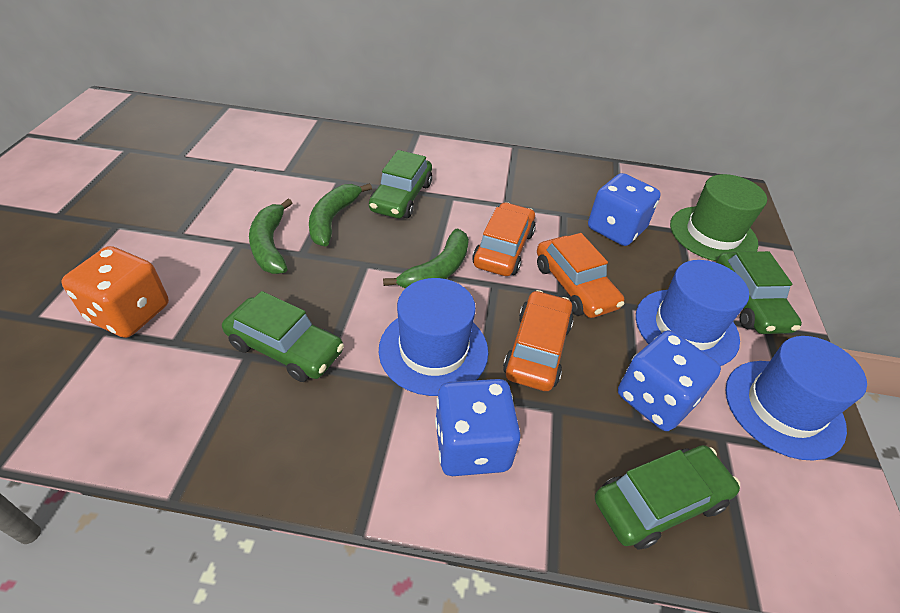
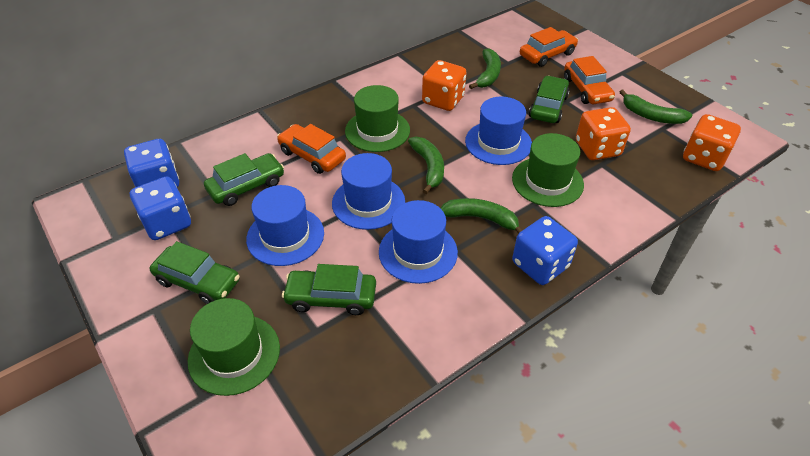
blue hat: [379,278,488,396] [636,260,749,366] [726,336,867,461] = 3 -> [246,185,324,266] [332,153,405,230] [379,200,458,284] [465,97,532,165] = 4
green banana: [249,199,292,274] [309,183,372,247] [383,228,469,289] = 3 -> [408,136,444,194] [441,198,522,234] [469,48,501,89] [619,89,692,124] = 4
green hat: [670,174,767,261] = 1 -> [188,298,280,396] [345,85,410,152] [512,133,584,207] = 3
orange dice: [61,246,169,338] = 1 -> [422,60,467,111] [576,107,631,160] [683,114,741,171] = 3

